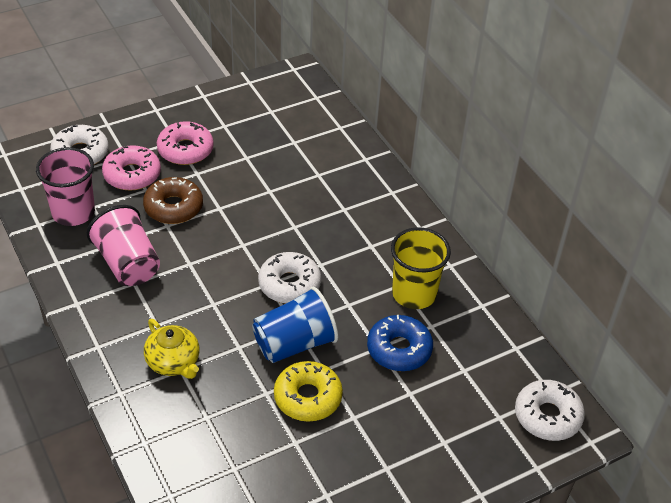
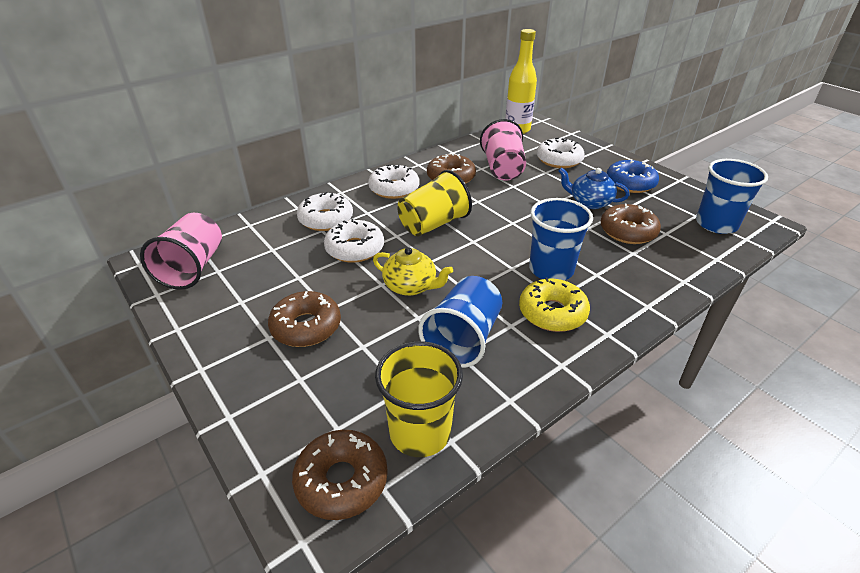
blue cup: [252,287,338,363] = 1 -> [418,276,502,368] [529,198,593,281] [696,159,768,234] = 3
blue teapot: none = 0 -> [558,167,629,209] = 1
brown donut: [143,177,203,224] = 1 -> [268,291,341,347] [292,430,388,520] [427,153,476,184] [600,204,661,244] = 4
pink donut: [102,145,161,191] [157,121,214,165] = 2 -> none = 0
white donut: [50,125,109,165] [258,252,321,304] [515,380,585,441] = 3 -> [297,192,353,231] [324,219,384,263] [368,164,419,199] [537,138,585,168] = 4
yellow bottle: none = 0 -> [505,29,537,134] = 1
yellow cup: [391,227,451,309] = 1 -> [375,341,463,457] [398,170,472,236] = 2

